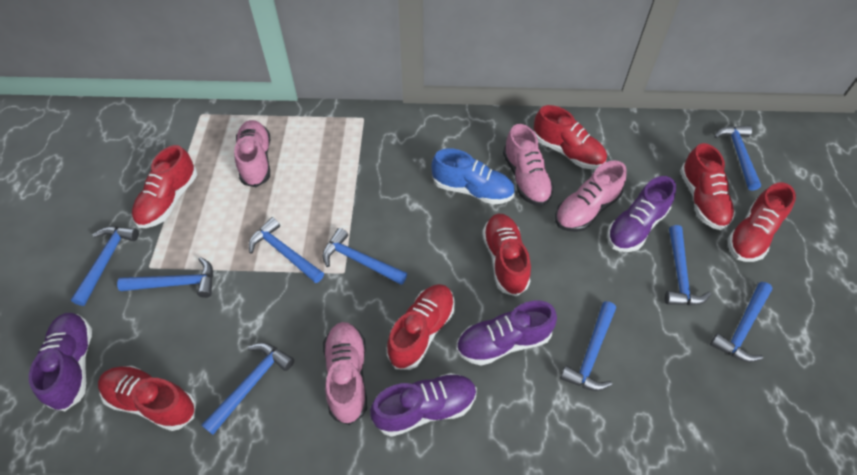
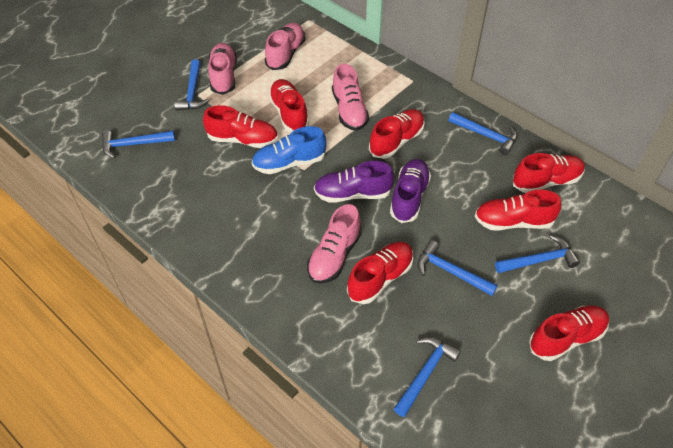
blue hammer: [71,227,139,306] [117,257,213,298] [201,343,294,435] [249,217,324,283] [322,228,407,285] [560,301,616,391] [665,225,711,305] [710,282,773,362] [714,125,761,190] = 9 -> [102,130,175,158] [174,59,209,110] [394,337,461,417] [417,240,498,296] [448,112,517,155] [495,235,580,273] = 6
purple shoe: [29,313,92,411] [370,373,477,437] [456,301,557,366] [607,176,676,252] = 4 -> [314,161,394,203] [390,159,431,223] = 2

